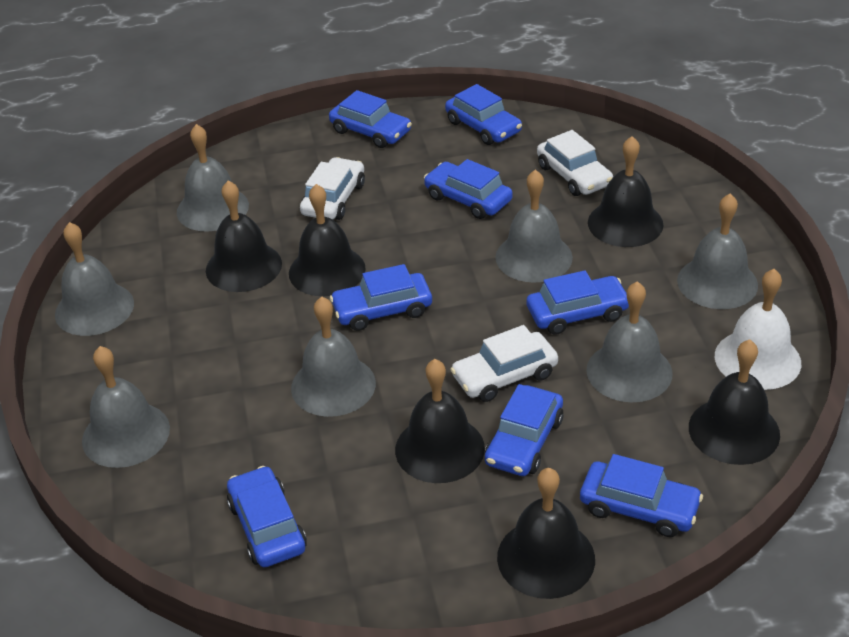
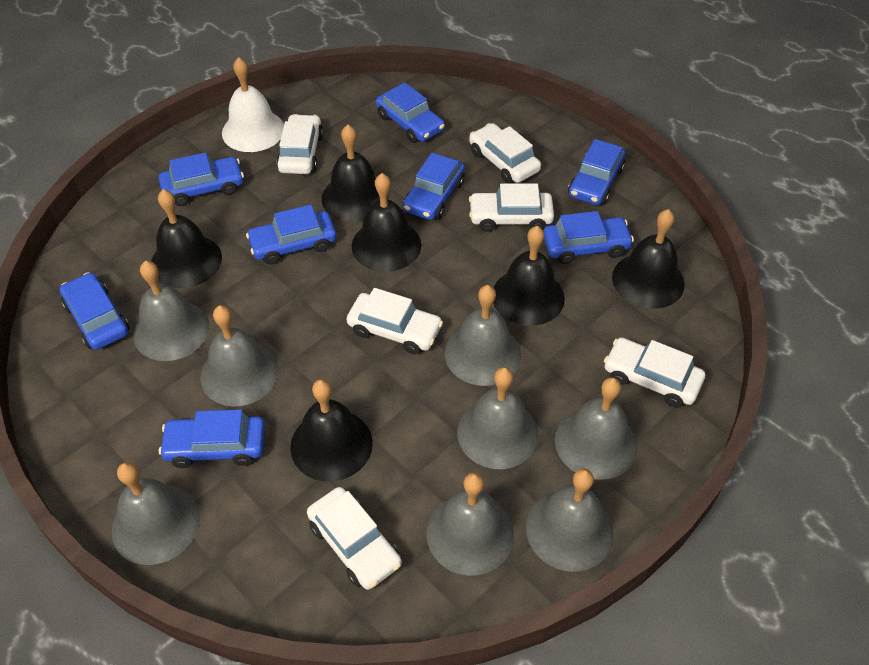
grey bell: [55,222,134,336] [82,346,170,468] [177,124,249,232] [291,297,376,417] [495,170,573,283] [586,281,673,402] [677,194,758,309] = 7 -> [111,462,200,565] [133,261,209,361] [200,305,279,407] [426,472,514,576] [445,285,521,386] [457,367,539,469] [526,468,614,572] [555,377,637,480] = 8
white car: [300,157,365,220] [450,325,558,402] [537,130,613,196] = 3 -> [276,114,323,174] [307,487,402,590] [347,288,443,354] [469,123,541,183] [469,183,554,232] [604,337,705,407] = 6

